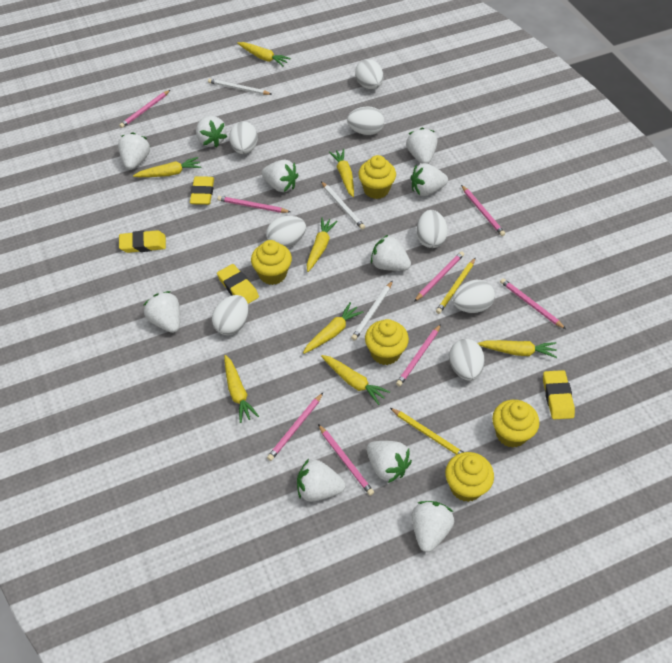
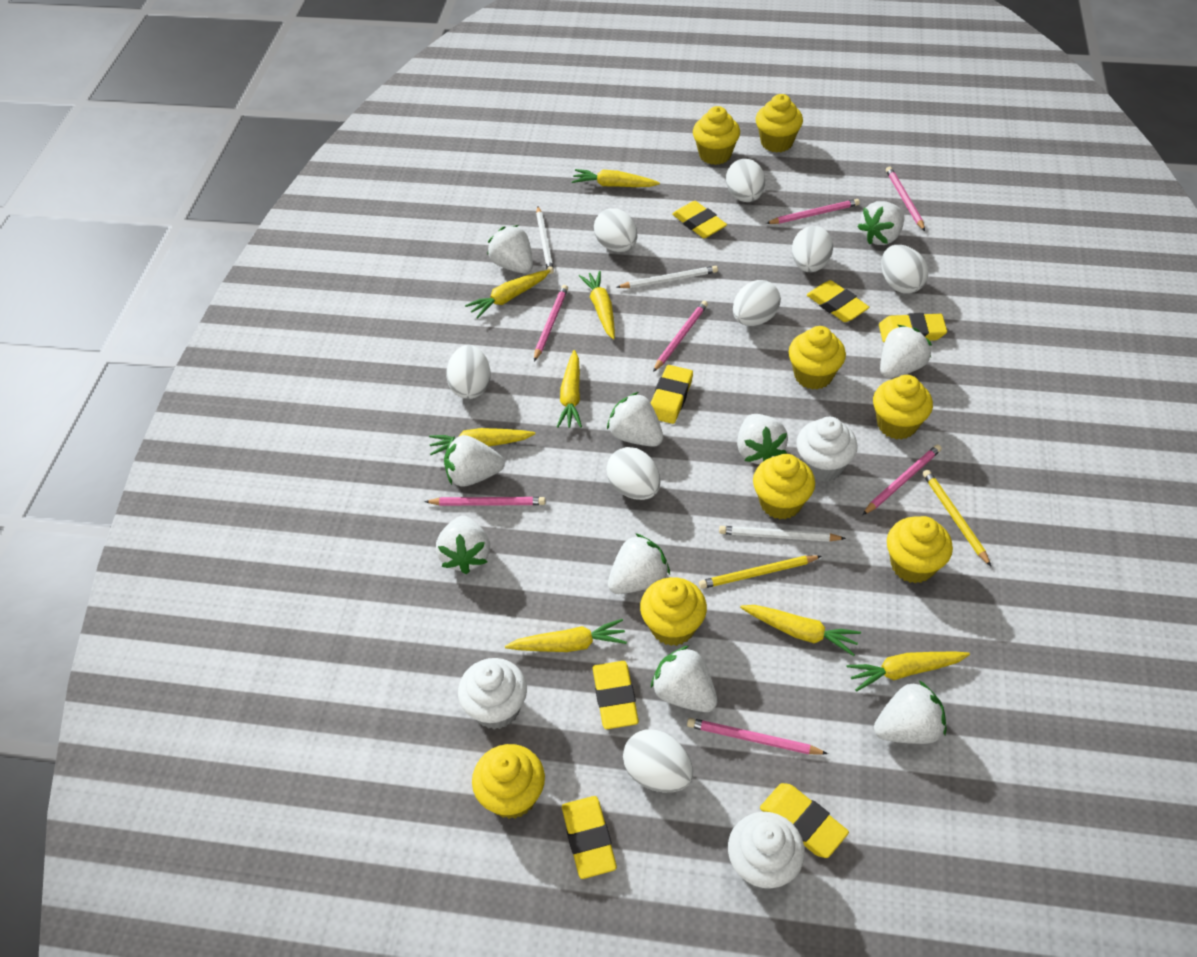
pink pencil: [119,90,170,128] [217,196,290,213] [267,393,323,461] [318,424,374,496] [396,324,441,387] [414,251,464,302] [461,185,505,236] [500,278,566,329] = 8 -> [424,497,546,506] [534,285,568,361] [653,301,708,372] [687,718,828,755] [766,199,860,224] [862,444,942,515] [886,166,925,231] = 7
white cupcake: none = 0 -> [458,658,527,729] [728,812,805,890] [796,417,858,482] = 3
yellow cupcake: [251,240,292,285] [358,155,396,199] [365,319,409,365] [445,452,494,502] [492,400,539,448] = 5 -> [472,744,545,819] [640,577,707,646] [693,106,740,165] [753,454,815,519] [756,94,803,152] [789,326,846,390] [873,375,933,440] [887,516,953,584] = 8
yellow eraser: [119,230,166,253] [190,176,214,205] [217,264,259,304] [543,370,575,419] = 4 -> [562,796,617,879] [592,661,639,729] [651,365,693,424] [672,201,727,238] [760,783,849,858] [807,280,869,322] [879,313,947,342] = 7

